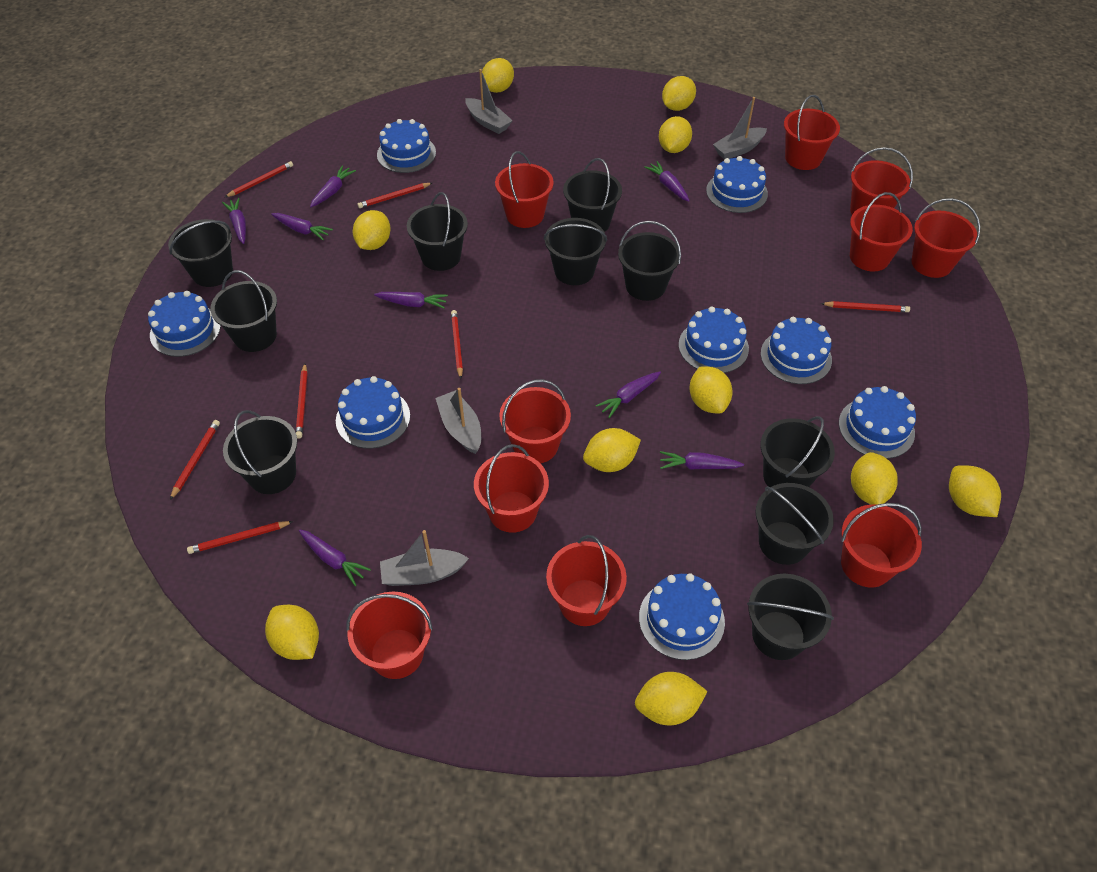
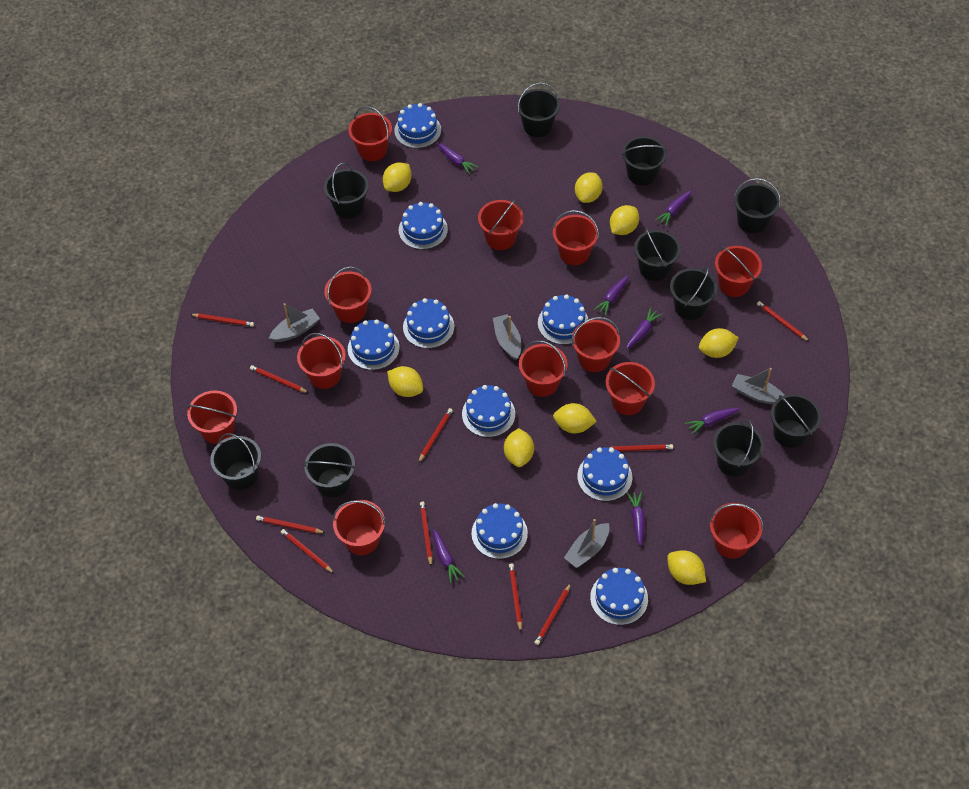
blue cake: [148,291,221,357] [336,376,410,449] [377,119,436,173] [639,573,725,660] [679,307,749,373] [706,156,768,213] [761,317,832,384] [839,386,916,459] = 8 -> [348,319,400,370] [394,103,441,148] [399,202,448,250] [403,298,454,348] [462,385,515,437] [471,503,528,559] [538,294,588,345] [577,447,632,501] [590,568,648,625] = 9
purple carrot: [222,198,246,244] [271,213,333,240] [299,530,371,586] [310,165,356,207] [374,292,448,309] [596,371,661,418] [644,161,690,202] [660,451,744,470] = 8 -> [433,529,465,583] [437,143,478,174] [594,275,629,316] [626,307,662,349] [627,491,645,546] [655,191,692,227] [685,408,740,435] = 7
red bucket: [346,592,433,679] [474,444,549,533] [495,151,554,228] [499,379,571,463] [546,535,627,626] [784,95,840,170] [841,503,922,587] [850,147,913,214] [850,192,913,271] [911,198,980,278] = 10 -> [187,390,237,444] [297,333,346,389] [324,266,372,323] [333,500,386,555] [348,106,392,161] [478,199,524,250] [519,340,568,397] [553,210,599,265] [572,317,620,372] [606,362,655,415] [709,503,764,559] [715,246,762,297] = 12
red pencil: [170,420,220,500] [187,521,294,554] [225,161,293,197] [296,364,308,439] [358,183,432,208] [451,310,463,379] [821,301,910,312] = 7 -> [190,313,254,327] [250,365,309,393] [256,516,325,533] [281,529,334,573] [418,408,453,463] [420,502,432,566] [509,563,522,632] [534,583,571,645] [608,444,673,451] [757,301,810,342] = 10
yellow lemon: [265,605,319,660] [353,210,391,250] [482,58,514,93] [583,428,641,472] [635,672,708,726] [659,116,692,153] [662,76,696,111] [690,367,733,414] [851,452,898,505] [949,465,1001,517] = 10 -> [383,162,412,192] [387,366,423,397] [504,428,534,467] [553,403,597,433] [575,172,603,203] [610,205,639,235] [667,550,706,585] [699,328,739,358] = 8

